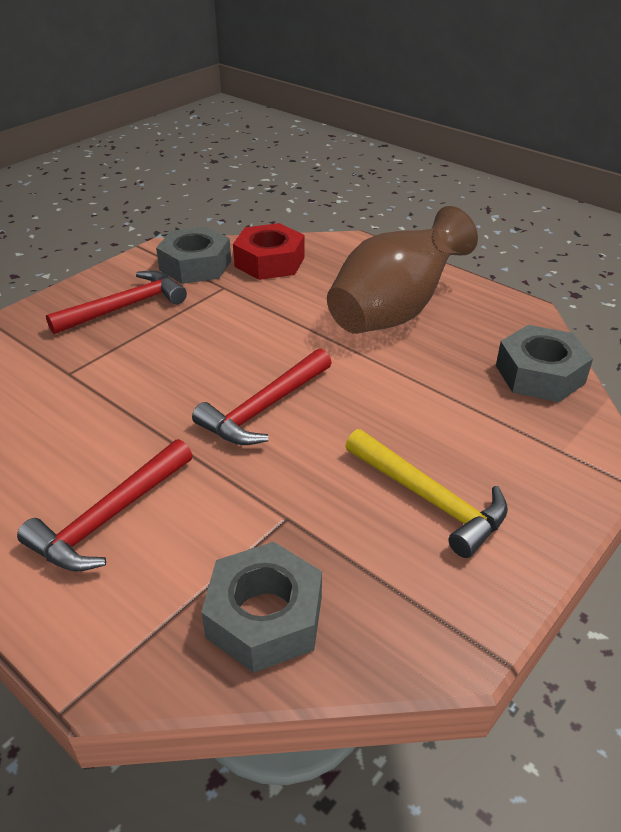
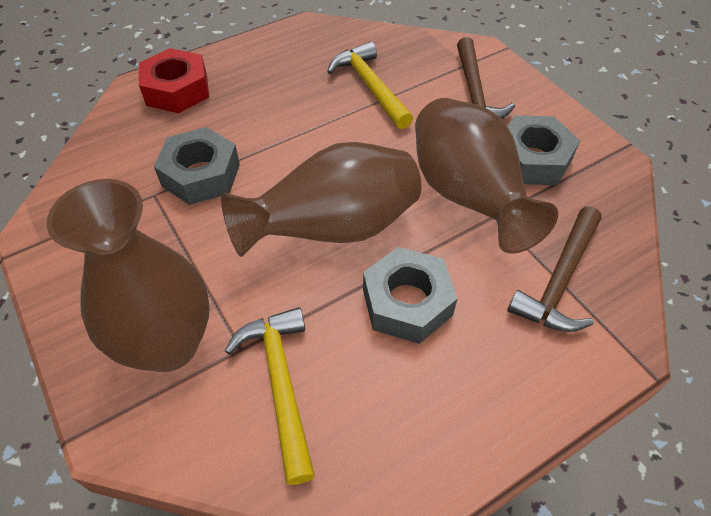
brown hammer: none = 0 -> [457,37,515,119] [507,206,602,332] = 2
brown vase: [327,206,478,334] = 1 -> [47,179,210,372] [221,142,421,257] [415,98,558,254] = 3
red hammer: [17,439,193,572] [46,270,187,334] [192,348,332,445] = 3 -> none = 0
yellow hammer: [345,429,508,558] = 1 -> [225,307,315,485] [327,41,413,129] = 2

